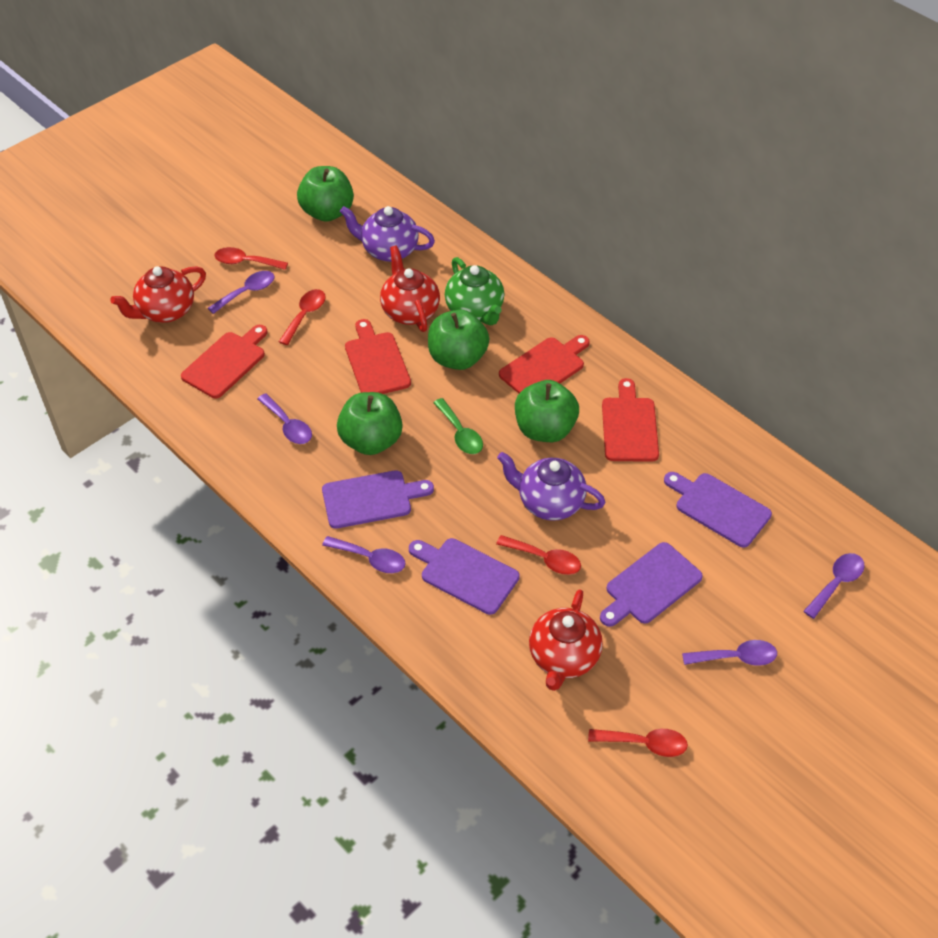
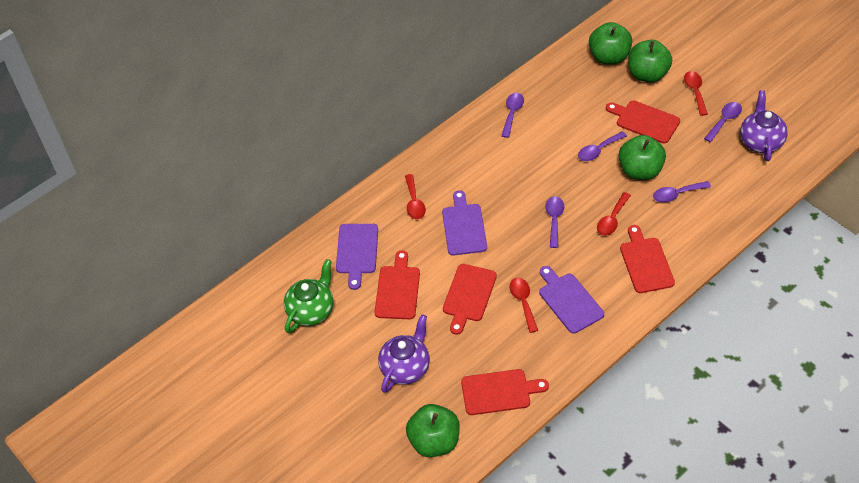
green spoon: [433,398,483,454] = 1 -> none = 0
purple cutting board: [322,470,434,529] [409,538,520,615] [600,542,703,627] [664,472,772,548] = 4 -> [336,224,378,290] [442,191,487,255] [539,266,604,333] = 3
red cutting board: [181,325,267,398] [345,319,411,394] [499,335,590,394] [602,378,659,462] = 4 -> [375,250,420,319] [443,264,497,335] [461,369,549,415] [606,100,680,143] [620,225,675,293] = 5
red teapot: [110,266,206,323] [380,245,440,332] [529,589,603,691] = 3 -> none = 0

